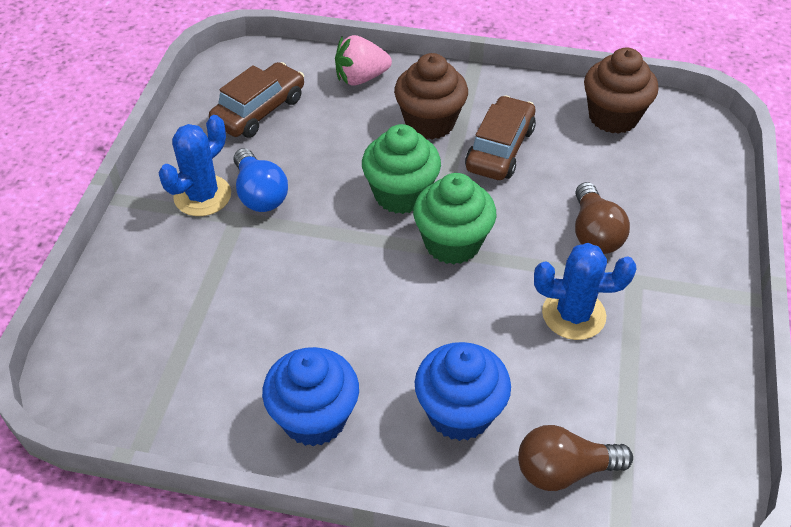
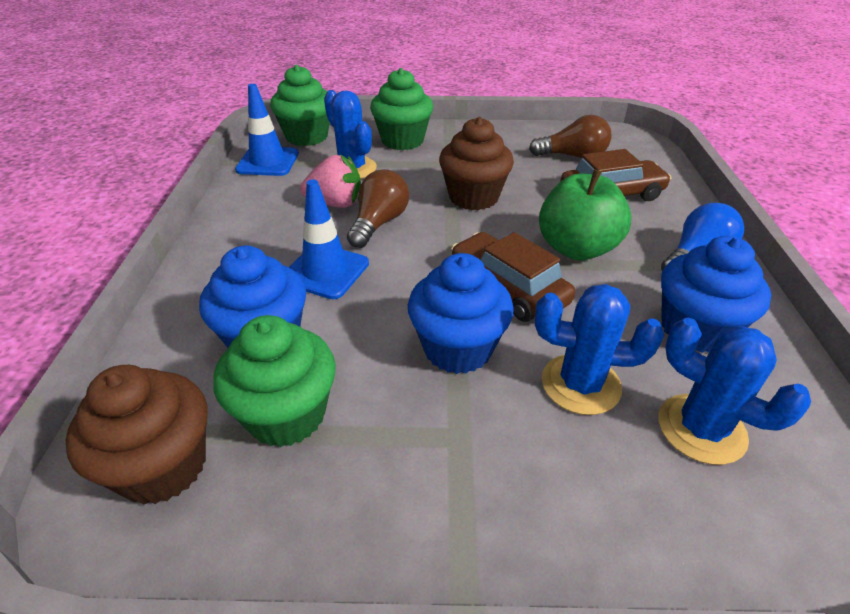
blue cactus: [158,115,231,216] [534,243,636,340] = 2 -> [324,90,377,179] [535,284,664,415] [658,318,811,465] = 3
blue cupcake: [262,347,359,446] [415,342,511,441] = 2 -> [199,246,306,348] [408,253,514,374] [661,236,771,353] = 3
blue traffic cone: none = 0 -> [235,84,299,176] [289,180,369,299] = 2
green apple: none = 0 -> [539,170,631,260] = 1
green cupcake: [362,124,441,214] [413,173,497,265] = 2 -> [213,315,336,447] [270,65,330,146] [370,68,433,150] = 3

